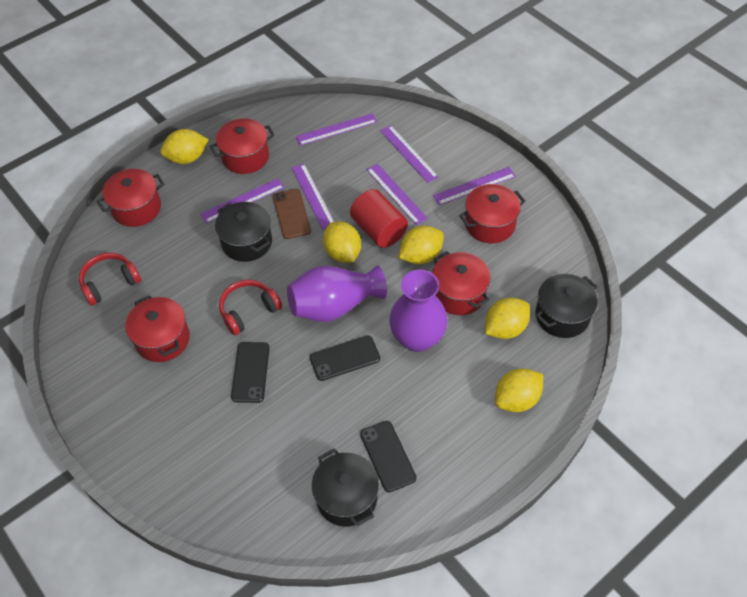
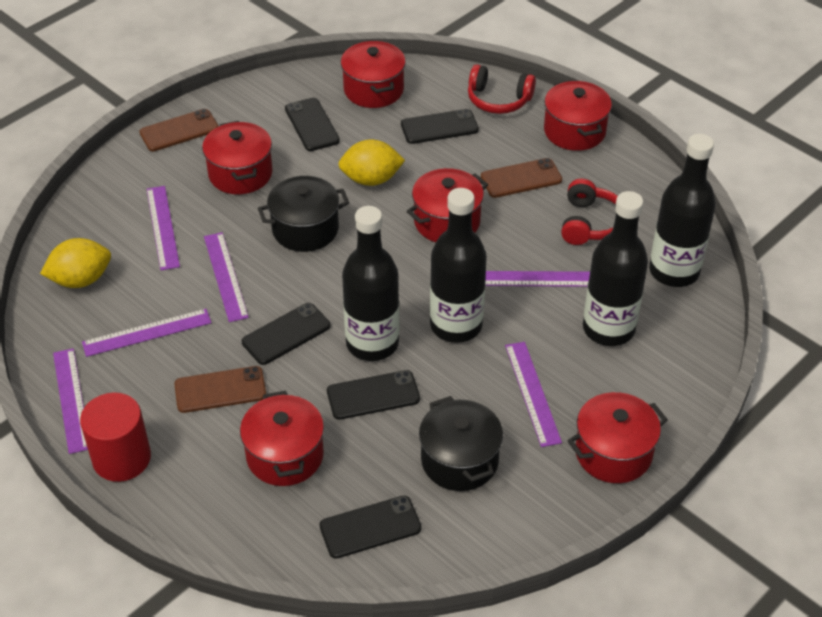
black bottle: none = 0 -> [342,206,399,361] [430,188,487,343] [583,191,648,346] [649,134,716,287] = 4
black phone: [231,342,270,403] [310,335,380,381] [360,421,417,492] = 3 -> [242,303,331,365] [285,98,340,151] [320,496,422,559] [327,370,420,420] [401,109,479,144] = 5
black pot: [215,202,272,262] [312,448,379,527] [535,274,598,338] = 3 -> [258,176,349,252] [419,396,503,491] = 2
brown phone: [273,189,311,239] = 1 -> [139,109,219,151] [174,366,266,413] [481,158,562,198] = 3
purple vase: [287,266,387,322] [389,270,448,352] = 2 -> none = 0
red pot: [97,169,164,227] [125,295,190,362] [210,118,275,174] [432,251,490,315] [459,184,525,243] = 5 -> [202,121,273,194] [240,391,324,486] [341,40,406,108] [407,168,488,242] [544,80,612,151] [567,392,668,483] = 6
yellow lemon: [160,129,209,164] [323,221,361,263] [399,226,444,264] [485,298,530,339] [495,368,543,412] = 5 -> [40,238,111,288] [338,140,405,186] = 2

